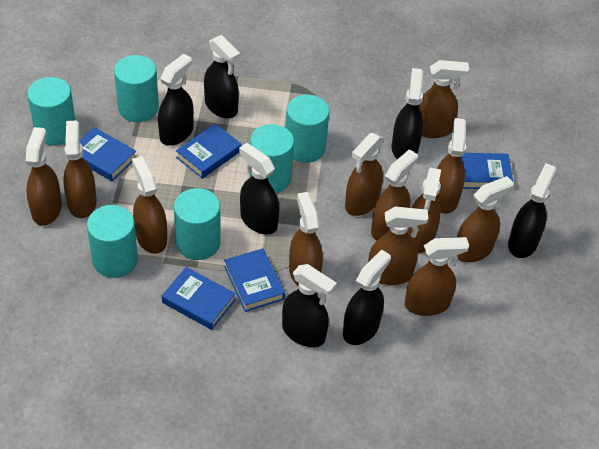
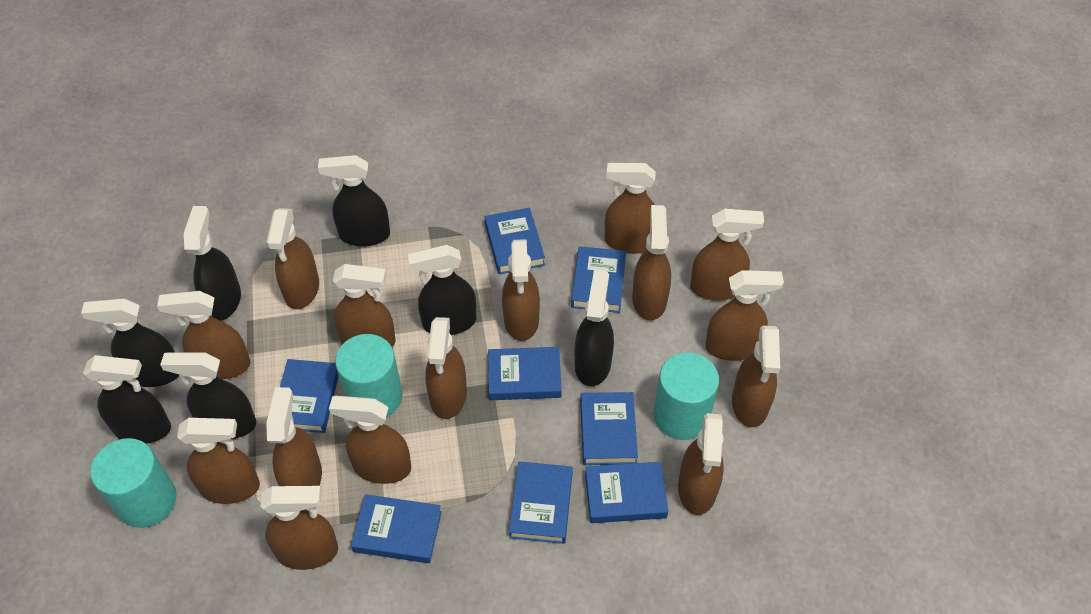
blue book: [80,127,137,181] [162,267,236,330] [176,124,242,179] [224,248,285,312] [461,153,514,189] = 5 -> [280,359,339,433] [351,494,442,563] [484,208,545,274] [488,347,562,400] [509,461,573,544] [571,246,626,313] [580,392,638,465] [585,462,668,523] = 8
brown spray bottle: [26,127,62,226] [63,120,97,218] [132,156,167,254] [289,192,323,286] [345,133,384,216] [368,206,428,285] [371,149,418,240] [405,237,469,316] [407,168,441,253] [419,60,469,138] [436,118,466,214] [457,176,514,262] = 12 -> [157,291,250,379] [177,418,260,504] [260,486,338,570] [266,208,319,309] [266,387,322,486] [329,396,411,484] [333,264,396,347] [425,317,467,419] [502,239,540,341] [605,163,656,254] [632,205,671,320] [678,413,724,515] [690,209,764,301] [705,270,784,361] [732,326,780,427] = 15
turquoise cylinder: [27,77,76,145] [87,205,138,278] [114,55,159,122] [174,188,221,260] [249,124,294,193] [286,95,329,163] = 6 -> [90,438,177,528] [335,334,402,418] [653,352,719,440] = 3

